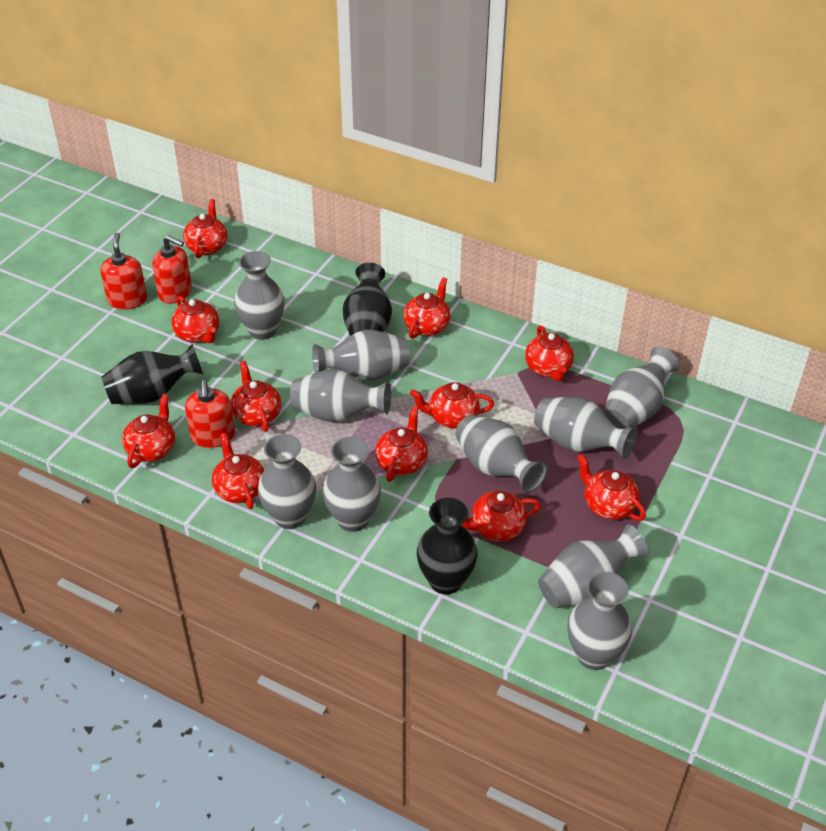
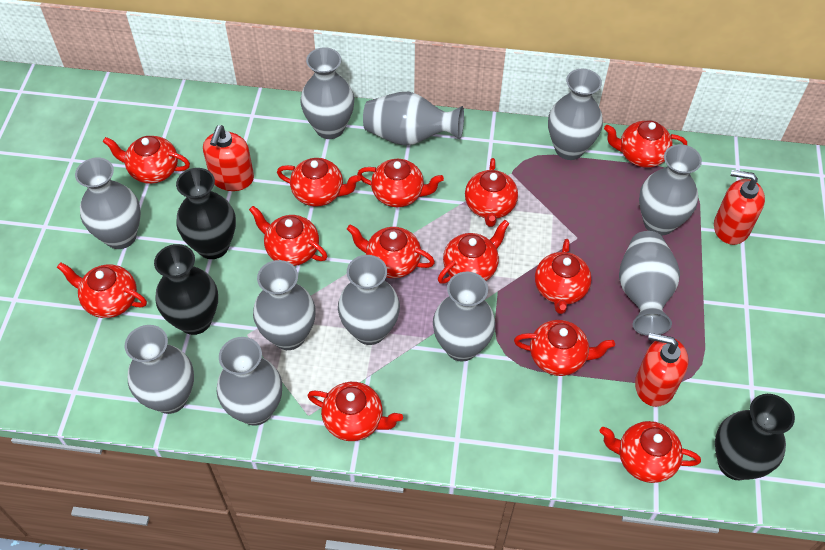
grey vase: [234,251,285,340] [258,434,316,529] [290,369,391,422] [312,330,410,381] [322,437,381,532] [455,415,547,493] [534,397,637,459] [538,524,648,608] [567,572,632,670] [604,347,679,429] = 10 -> [75,158,141,249] [125,325,194,414] [217,337,282,426] [253,260,316,350] [300,47,354,139] [338,255,400,345] [363,92,464,146] [433,272,495,362] [548,69,603,160] [619,231,680,336] [639,144,702,236] = 11
red teapot: [122,394,175,468] [171,296,219,343] [183,199,227,258] [212,433,264,509] [231,361,281,432] [375,406,428,482] [403,277,450,339] [410,382,494,429] [462,491,540,541] [525,325,574,381] [577,454,646,521] = 11 -> [57,262,147,318] [103,136,190,184] [249,206,327,266] [277,158,361,207] [307,382,403,441] [347,224,435,278] [357,159,444,207] [438,220,510,284] [465,158,518,227] [514,320,615,376] [535,239,591,314] [600,421,701,483] [604,120,687,168] = 13

